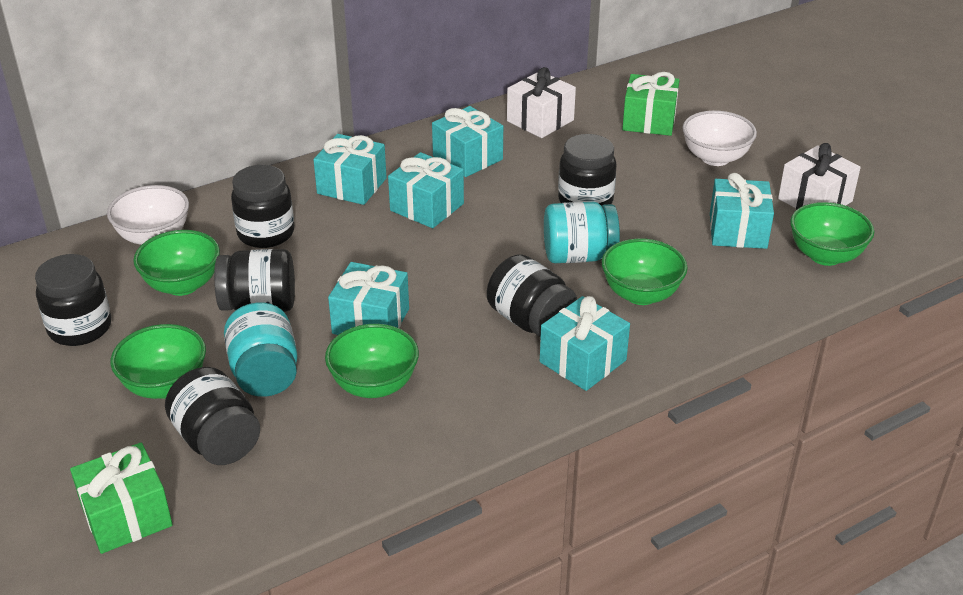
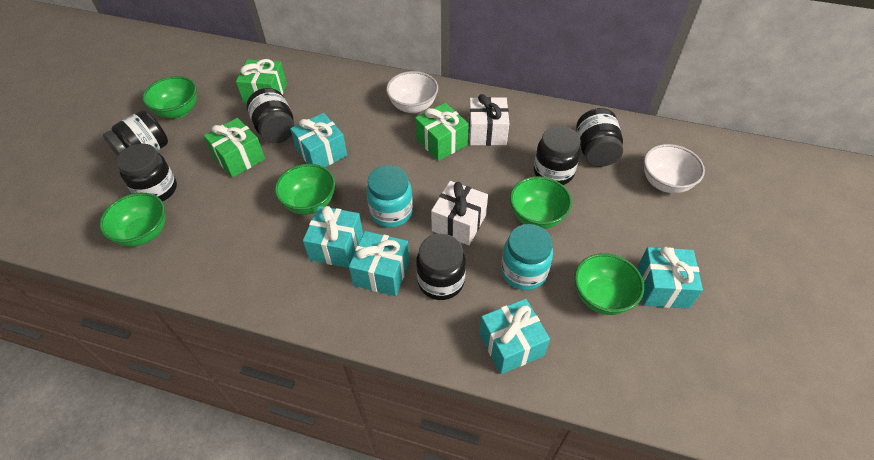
green gift: [70,443,173,554] [622,72,679,136] = 2 -> [204,118,265,178] [236,59,287,104] [415,103,469,161] = 3
turquoise gift: [313,134,387,205] [328,262,409,335] [388,152,464,228] [432,106,503,177] [540,296,630,391] [710,173,774,249] = 6 -> [290,113,347,167] [303,206,363,268] [349,231,410,296] [479,299,550,374] [637,247,703,309] = 5

